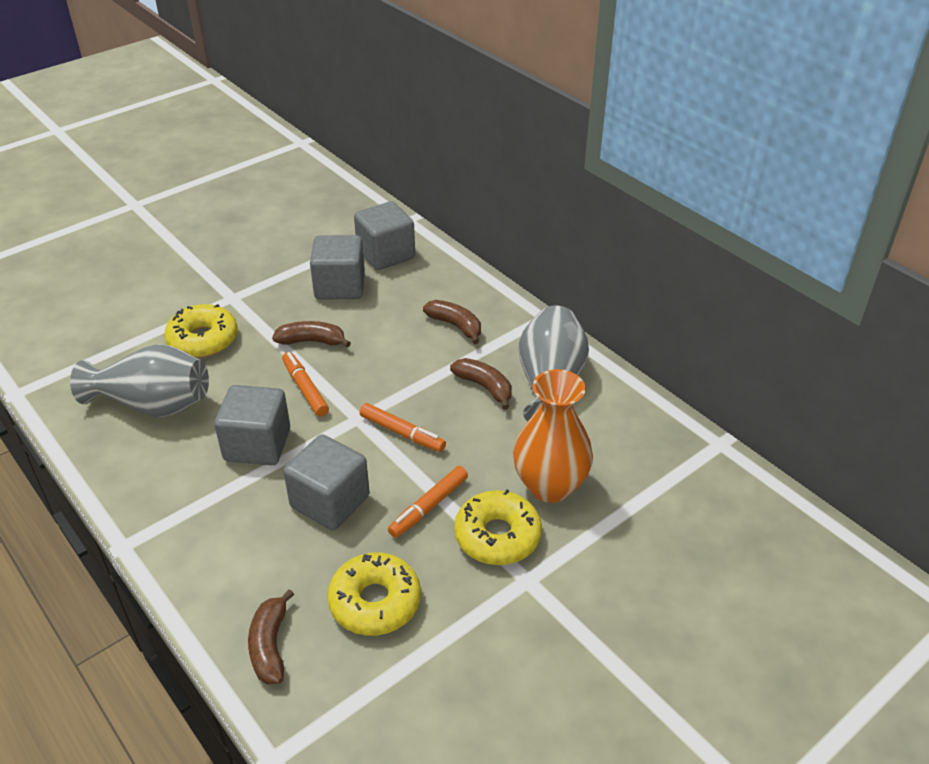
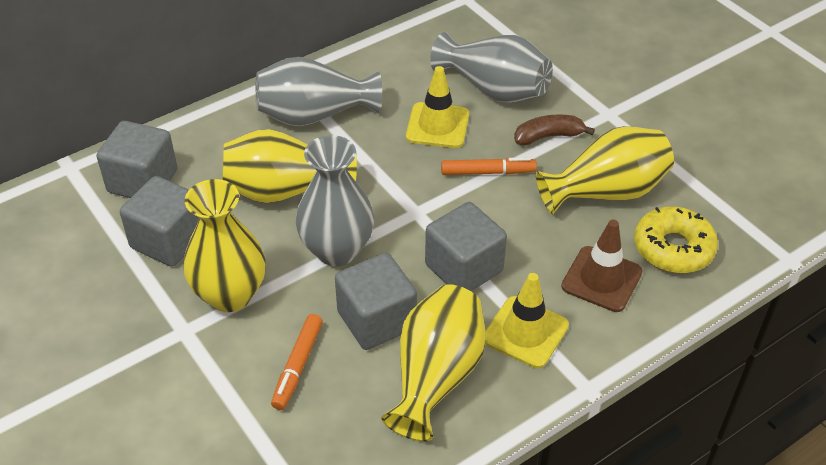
brown banana: [248,589,294,684] [272,321,351,348] [423,300,481,344] [450,358,512,410] = 4 -> [514,114,595,146] = 1
brown traffic cone: none = 0 -> [561,220,643,312] = 1
grey vase: [70,344,209,417] [519,305,589,422] = 2 -> [255,57,382,126] [296,135,374,266] [430,32,553,103] = 3
orange marker: [282,352,329,417] [360,403,446,452] [388,466,468,538] = 3 -> [271,314,323,410] [441,157,537,175] = 2
orange vase: [513,369,593,503] = 1 -> none = 0
yellow donut: [164,304,238,358] [327,553,421,636] [454,489,542,565] = 3 -> [634,206,718,273] = 1
yellow traffic cone: none = 0 -> [406,66,469,148] [485,273,569,368] = 2
yellow vase: none = 0 -> [184,179,266,312] [222,129,357,203] [381,284,486,441] [536,126,674,215] = 4

